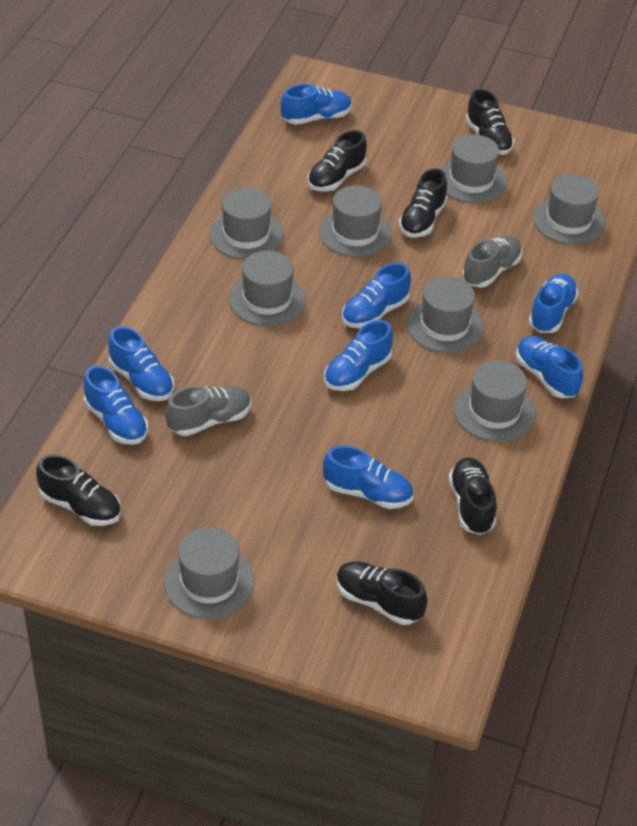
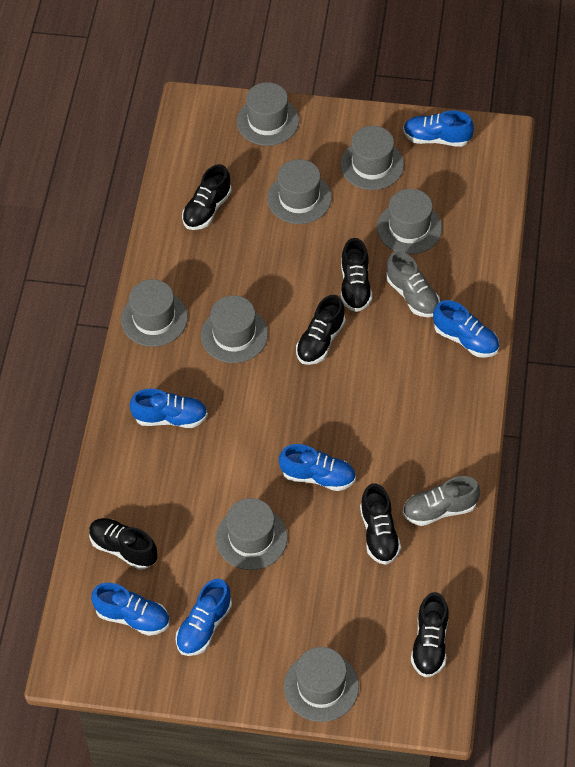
blue shoe: [84,365,148,445] [108,326,174,401] [280,84,352,125] [323,445,413,509] [324,320,393,391] [342,263,411,328] [516,336,583,398] [529,273,579,333] = 8 -> [91,583,170,636] [130,389,208,428] [176,579,232,656] [279,444,356,491] [403,110,474,147] [433,300,499,358] = 6

